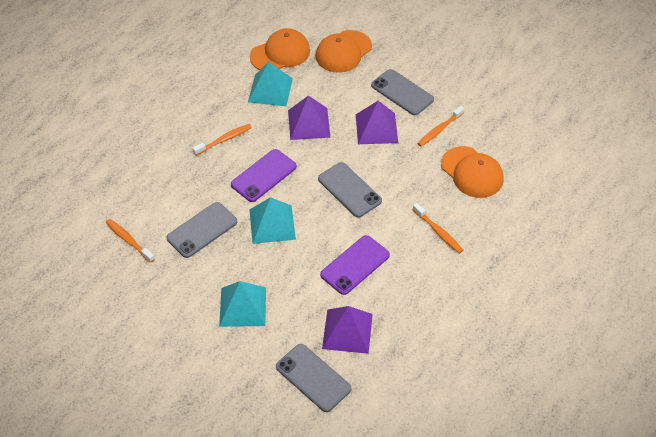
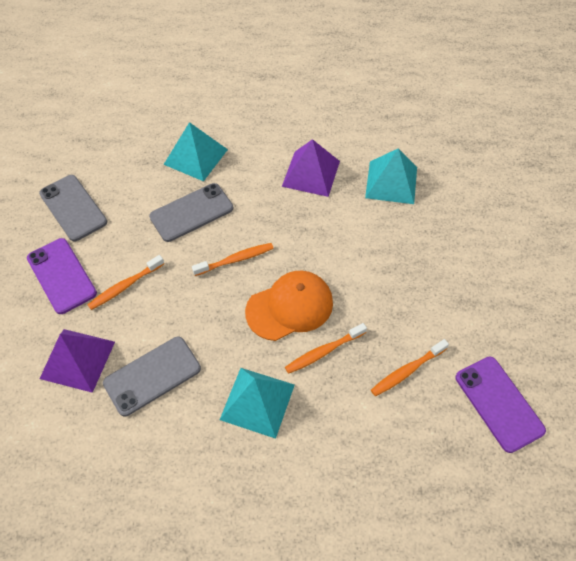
grey phone: [167,202,237,258] [276,344,351,412] [318,162,382,218] [371,69,434,115] = 4 -> [39,175,107,241] [103,337,201,416] [149,183,233,242] = 3
orange cap: [250,28,310,70] [316,30,372,73] [441,146,504,198] = 3 -> [245,270,333,341] = 1
purple pyramid: [288,95,330,140] [322,306,373,354] [356,100,398,144] = 3 -> [40,329,115,393] [282,139,340,197] = 2

